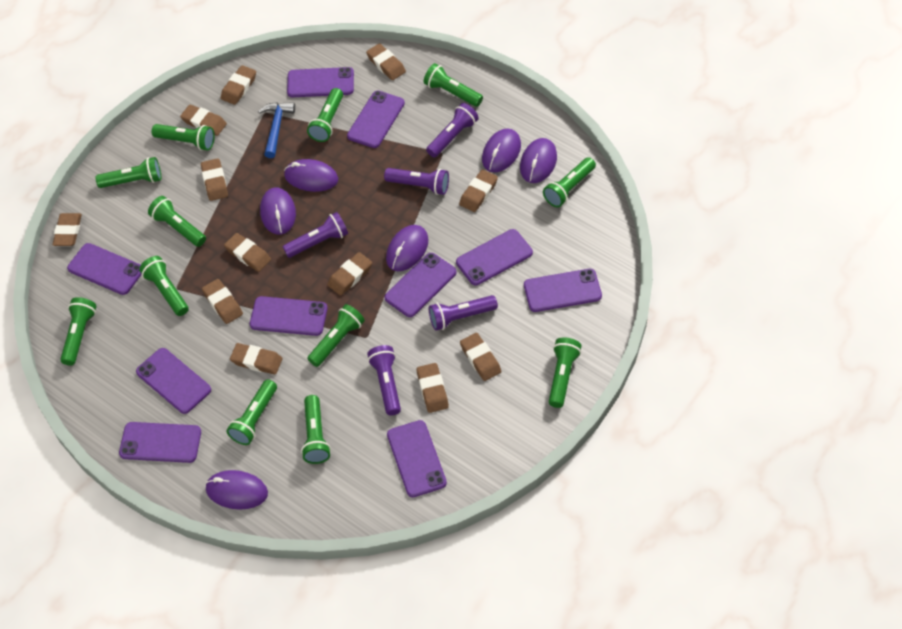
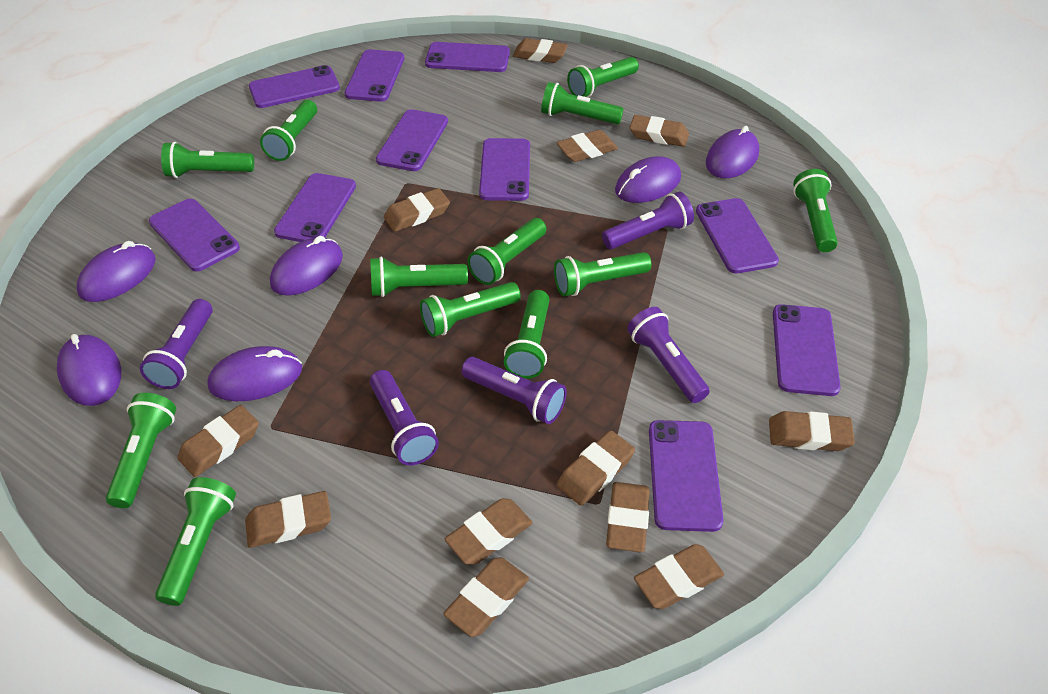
blue hammer: [258,102,295,158] = 1 -> none = 0

